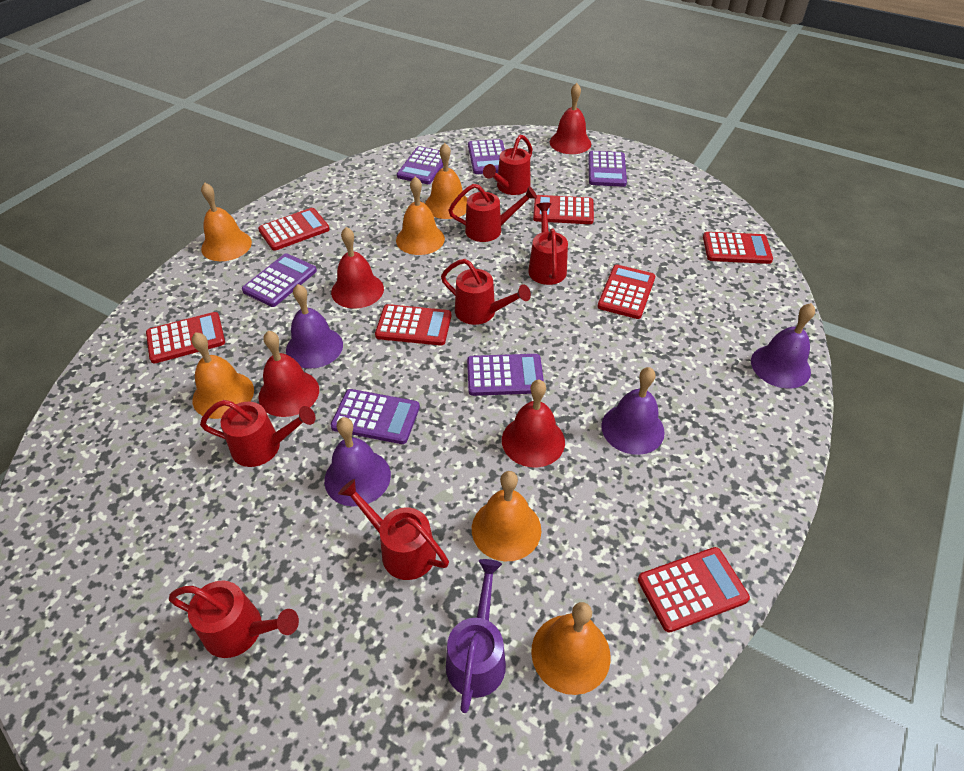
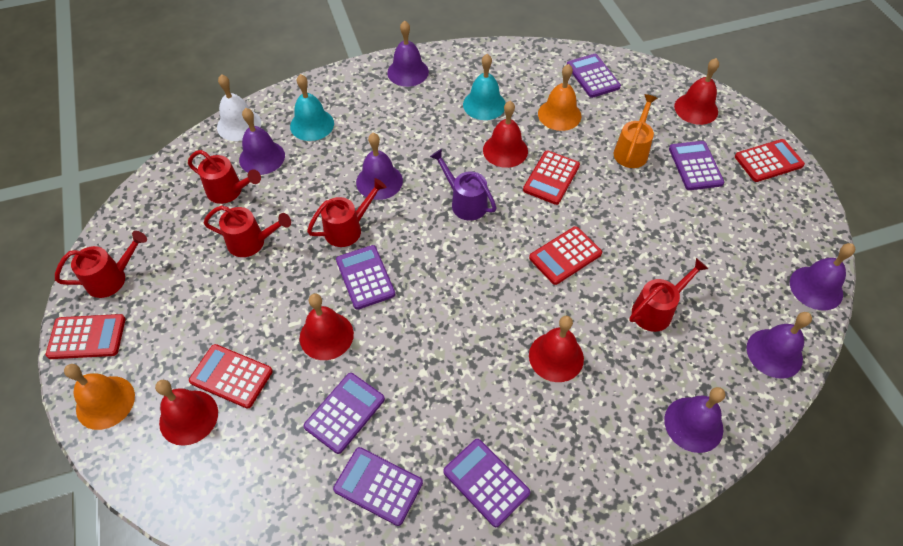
orange bell: [191,332,254,419] [201,182,252,261] [396,177,445,255] [425,143,468,219] [472,471,541,561] [531,602,611,695] = 6 -> [64,364,135,430] [538,64,581,131] = 2
orange watering can: none = 0 -> [614,94,657,168] = 1
purple bell: [286,284,343,369] [324,417,391,506] [601,367,665,455] [751,303,815,388] = 4 -> [239,108,285,175] [356,133,403,200] [387,21,429,87] [664,387,725,453] [747,312,812,379] [790,243,855,310] = 6
red bell: [258,331,319,417] [331,227,384,309] [502,380,565,468] [550,83,591,154] = 4 -> [155,380,218,446] [300,293,354,360] [483,101,528,168] [529,316,584,382] [674,58,719,125] = 5
red calculator: [146,312,225,364] [258,208,330,251] [375,304,451,346] [533,195,594,224] [597,265,655,319] [638,547,750,633] [703,232,773,264] = 7 -> [46,314,126,359] [189,344,273,409] [523,150,580,205] [529,226,602,285] [735,139,805,182] = 5
red watering can: [169,580,299,658] [200,400,316,467] [338,479,449,580] [441,259,531,325] [448,184,537,242] [483,135,532,195] [528,202,568,285] = 7 -> [55,231,147,298] [188,150,261,204] [204,205,291,257] [307,178,387,247] [629,258,708,332] = 5
turquoise bell: none = 0 -> [290,74,334,141] [463,54,506,120] = 2
white bell: none = 0 -> [217,74,261,141] = 1

